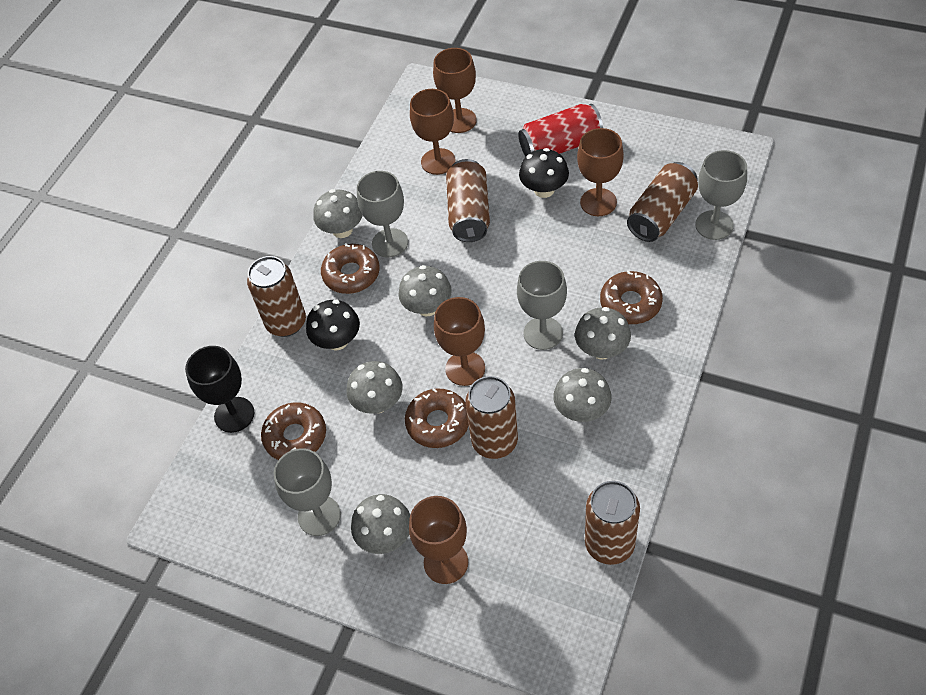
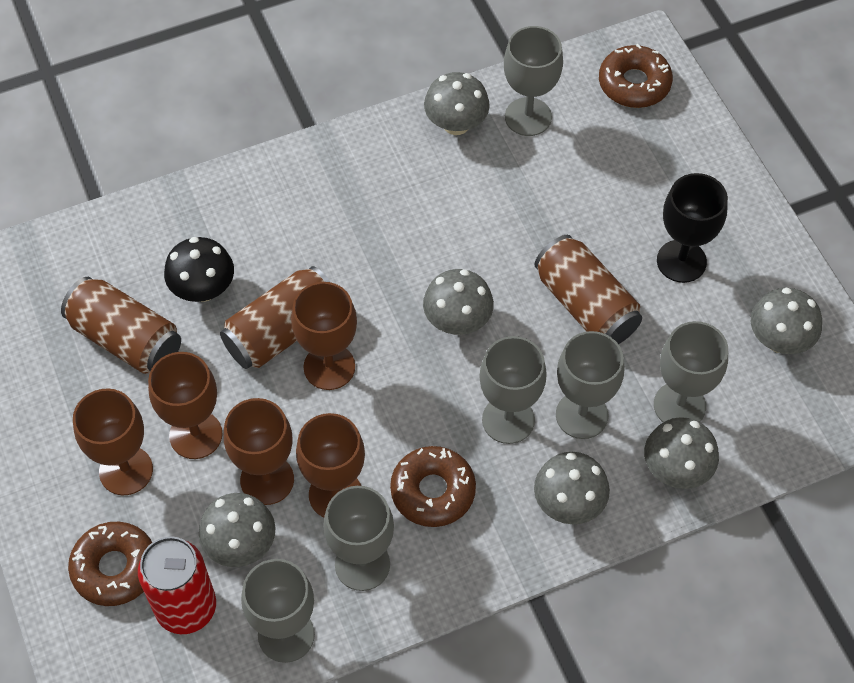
black mushroom: [306,300,360,350] [519,148,569,198] = 2 -> [164,237,234,302] = 1
brown can: [247,256,306,337] [446,159,490,242] [465,376,518,459] [585,481,640,565] [627,162,698,242] = 5 -> [61,277,181,374] [220,266,330,369] [535,235,642,344] = 3
brown donut: [261,402,326,460] [321,243,380,294] [405,388,469,448] [600,270,663,324] = 4 -> [68,522,152,606] [390,446,476,527] [599,44,673,108] = 3
grey goblet: [274,448,341,536] [357,171,408,258] [517,261,567,350] [695,150,747,240] = 4 -> [241,559,315,663] [323,486,394,591] [479,336,547,444] [504,26,563,136] [556,331,624,439] [654,321,728,422] = 6

